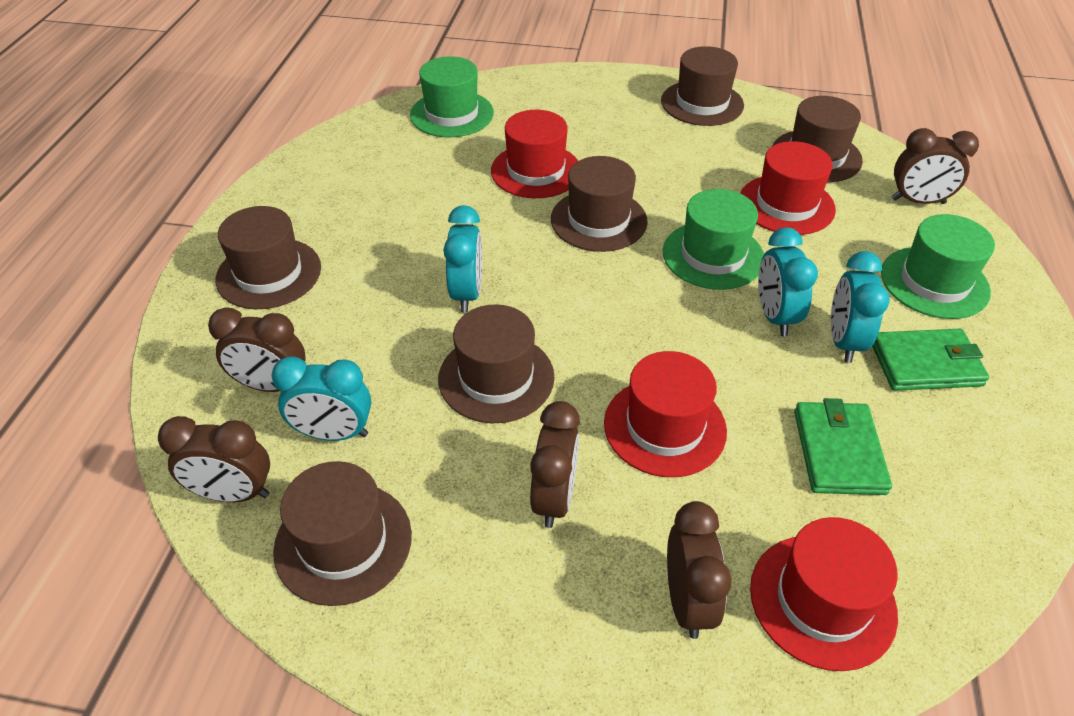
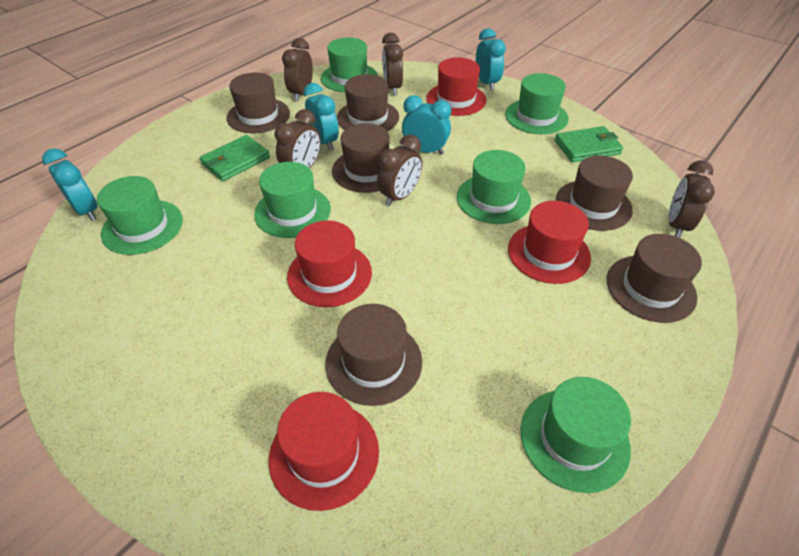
green hat: [410,56,494,137] [663,189,764,290] [881,214,995,319] = 3 -> [97,176,183,255] [254,162,331,238] [321,37,378,92] [457,150,531,224] [505,73,569,134] [520,377,631,493] = 6

